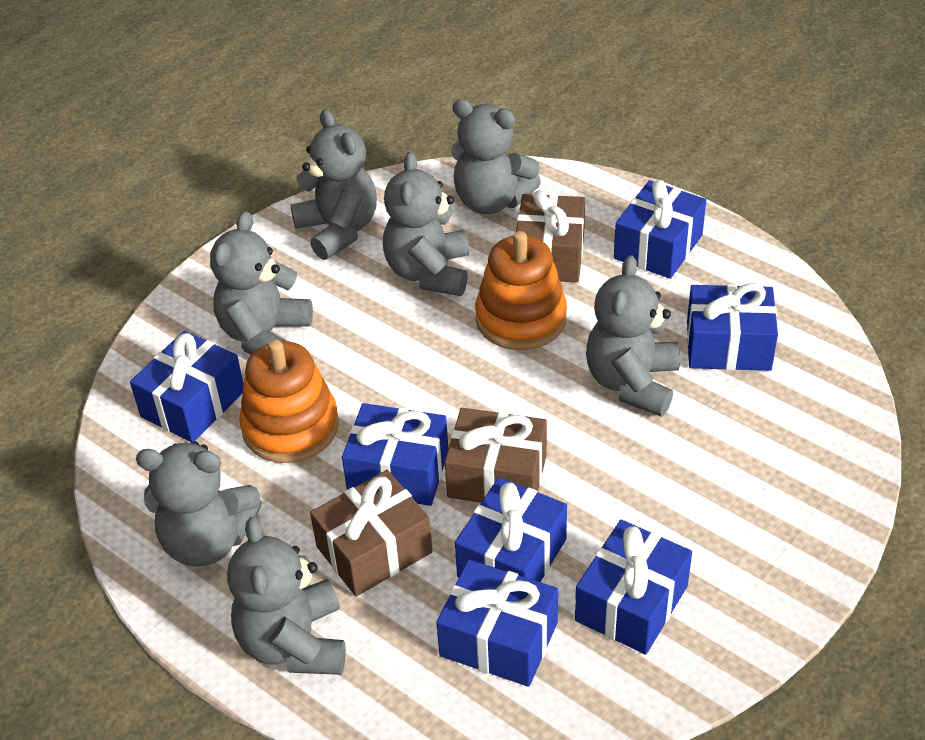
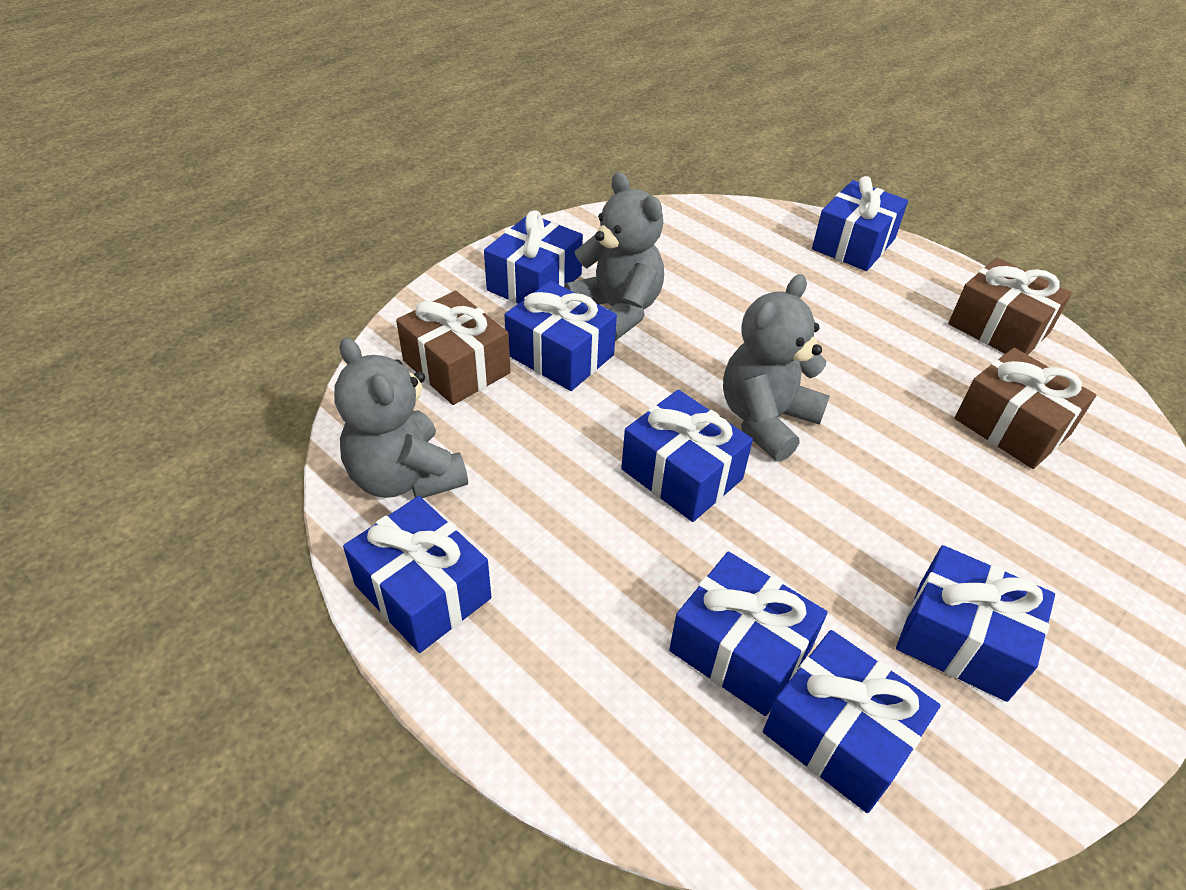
blue gift: [130,331,244,442] [342,403,448,506] [436,560,558,687] [455,477,567,582] [575,519,692,655] [614,180,706,279] [687,283,778,371] = 7 -> [343,496,491,653] [484,210,583,304] [505,281,617,391] [621,390,753,522] [669,552,828,716] [763,630,940,813] [812,176,908,271] [896,545,1055,702] = 8
grey teddy bear: [136,441,262,567] [210,211,313,354] [227,517,346,675] [291,110,377,260] [383,152,469,296] [451,99,541,214] [586,255,680,417] = 7 -> [334,337,468,498] [564,172,664,341] [723,274,830,462] = 3
orange stacking toy: [239,340,339,463] [475,231,567,350] = 2 -> none = 0

